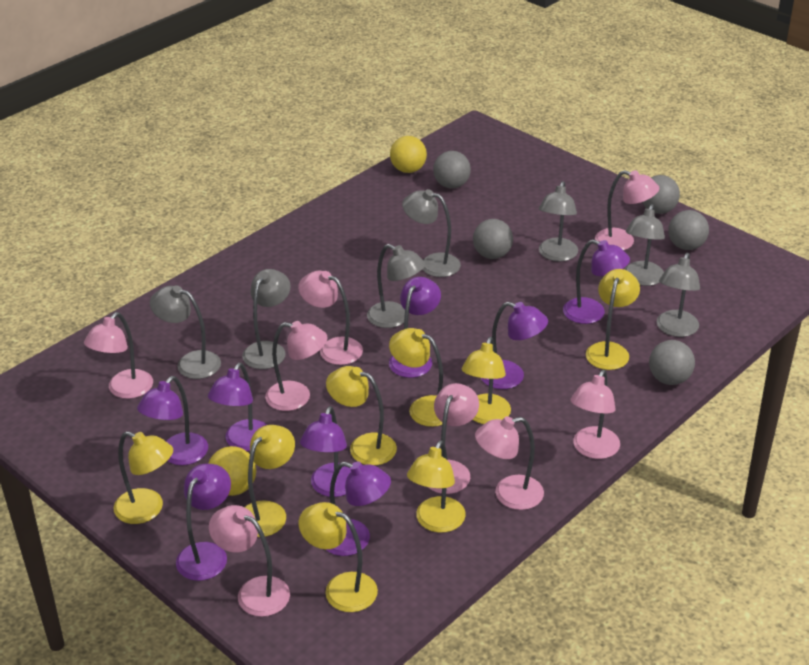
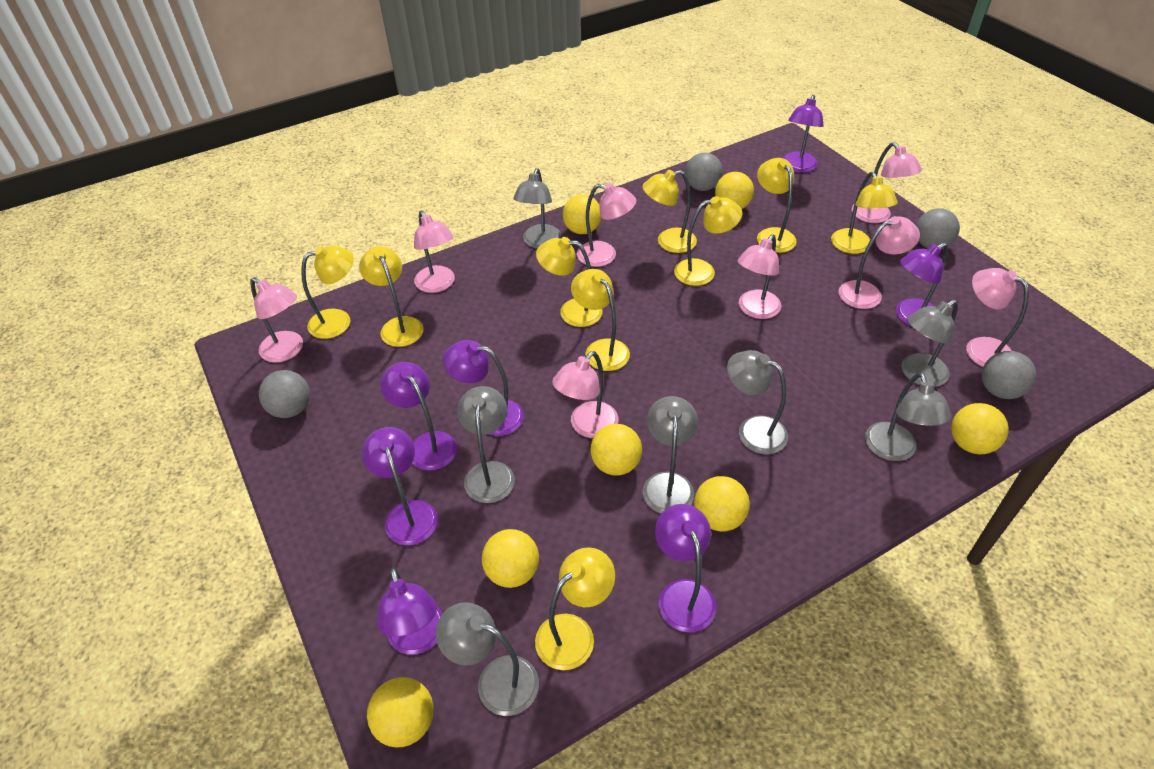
grey ball: [433,151,471,188] [473,219,513,259] [642,175,680,214] [649,340,695,385] [668,210,709,250] = 5 -> [259,370,310,418] [685,153,723,191] [916,208,960,249] [981,351,1036,399] = 4
purple lamp: [137,376,208,465] [176,464,231,581] [208,363,267,451] [300,406,351,497] [325,461,391,556] [389,277,441,378] [481,302,548,389] [563,239,630,324] = 8 -> [362,427,438,545] [377,567,442,655] [380,362,457,471] [443,340,524,436] [655,504,716,632] [783,95,824,173] [896,242,948,327] = 7
yellow ball: [208,446,256,496] [390,136,427,173] = 2 -> [367,677,433,747] [482,529,539,588] [563,194,601,234] [590,424,642,476] [694,476,750,532] [715,172,754,209] [951,403,1009,454] = 7
yellow lamp: [114,431,173,524] [245,425,295,537] [299,502,378,612] [326,366,397,466] [389,328,443,427] [407,440,466,533] [462,337,511,424] [586,269,640,370] = 8 -> [301,246,354,339] [359,246,424,347] [535,547,615,670] [536,237,602,327] [571,269,630,371] [643,170,697,253] [674,196,742,286] [757,158,797,253] [831,172,898,254] = 9

